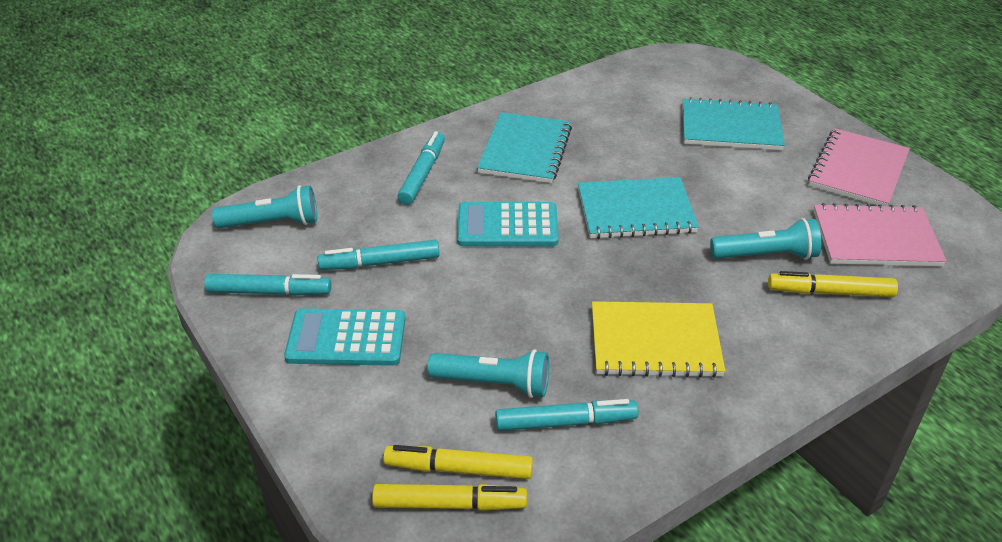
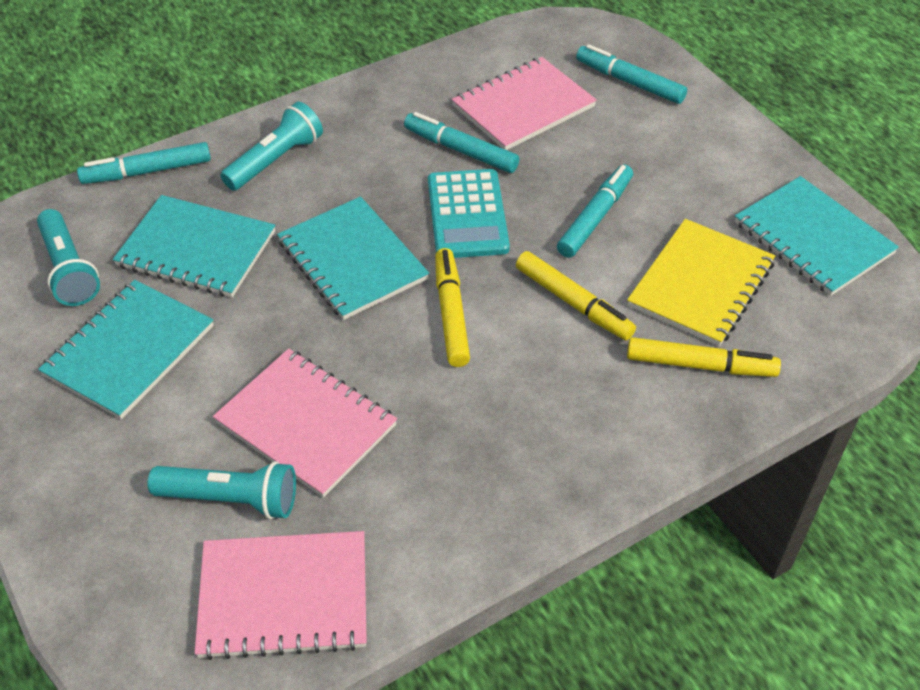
pink notebook: [808,128,910,206] [814,203,947,266] = 2 -> [194,531,367,660] [213,349,397,498] [452,57,597,150] = 3
turquoise calculator: [284,308,406,366] [457,202,559,246] = 2 -> [428,169,510,258] = 1
turquoise notebook: [477,112,572,183] [578,177,699,239] [683,97,785,150] = 3 -> [38,280,214,419] [113,195,275,297] [277,197,429,320] [735,176,899,296] = 4

